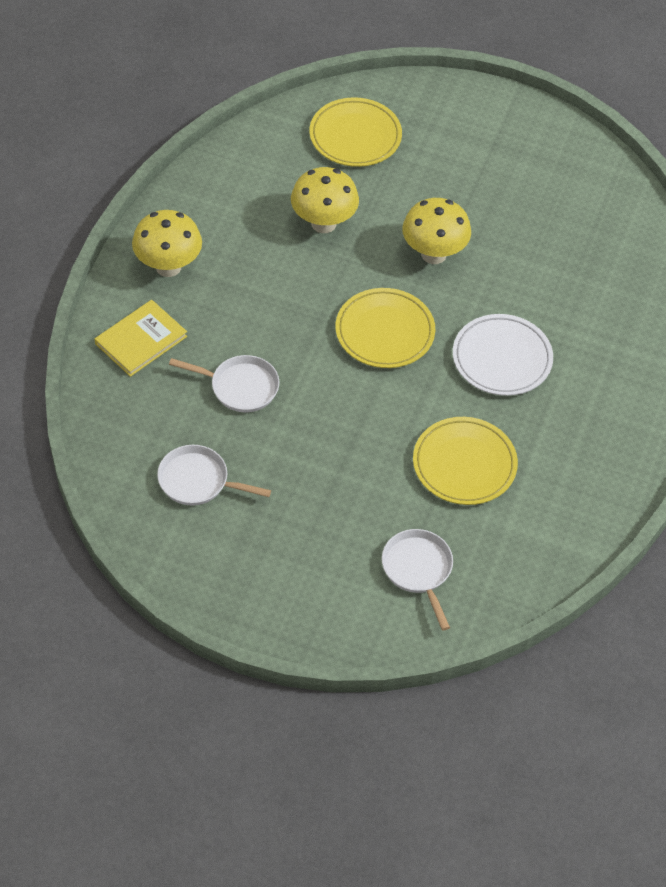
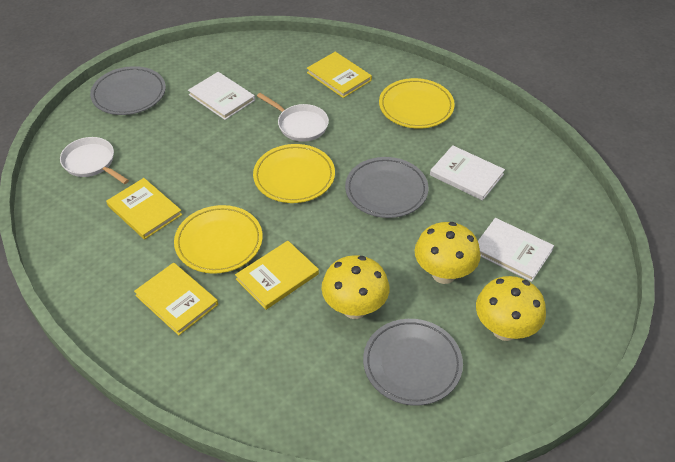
grey plate: none = 0 -> [90,66,166,115] [345,157,428,218] [363,319,463,406] = 3
white book: none = 0 -> [188,72,255,120] [430,145,505,201] [478,218,554,282] = 3
white pan: [157,445,271,505] [169,355,279,412] [382,529,453,630] = 3 -> [60,137,129,184] [257,93,329,142] = 2
white plate: [453,314,553,396] = 1 -> none = 0
yellow book: [95,300,187,377] = 1 -> [106,178,182,240] [134,263,218,335] [235,241,319,310] [307,52,372,98] = 4

